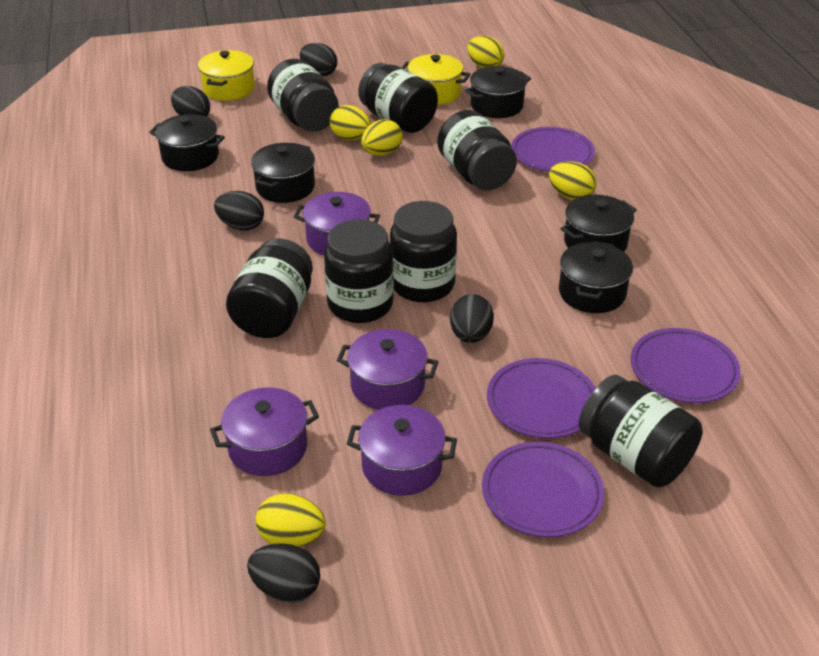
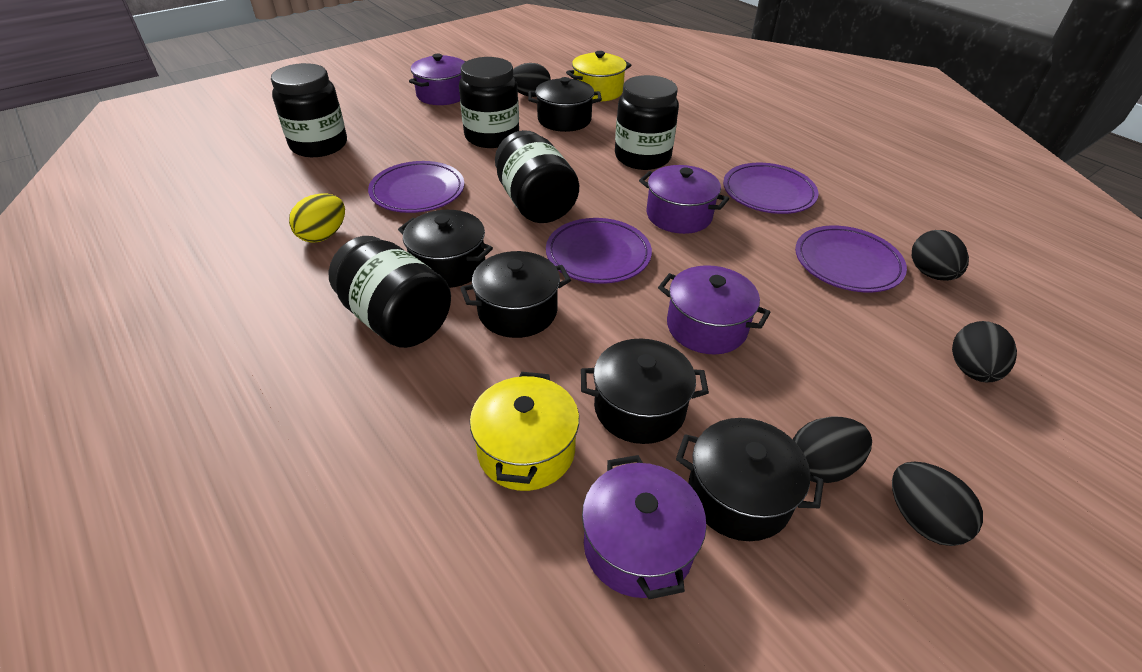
black jar: [226,238,313,338] [267,59,339,132] [324,219,394,323] [358,63,438,133] [390,201,457,302] [437,110,517,190] [579,375,703,487] = 7 -> [271,63,347,157] [328,236,451,348] [459,57,519,148] [495,130,579,223] [615,75,679,170] = 5
yellow egg: [256,493,326,547] [329,105,371,140] [361,119,402,156] [467,36,504,68] [549,161,596,200] = 5 -> [289,194,345,243] = 1

